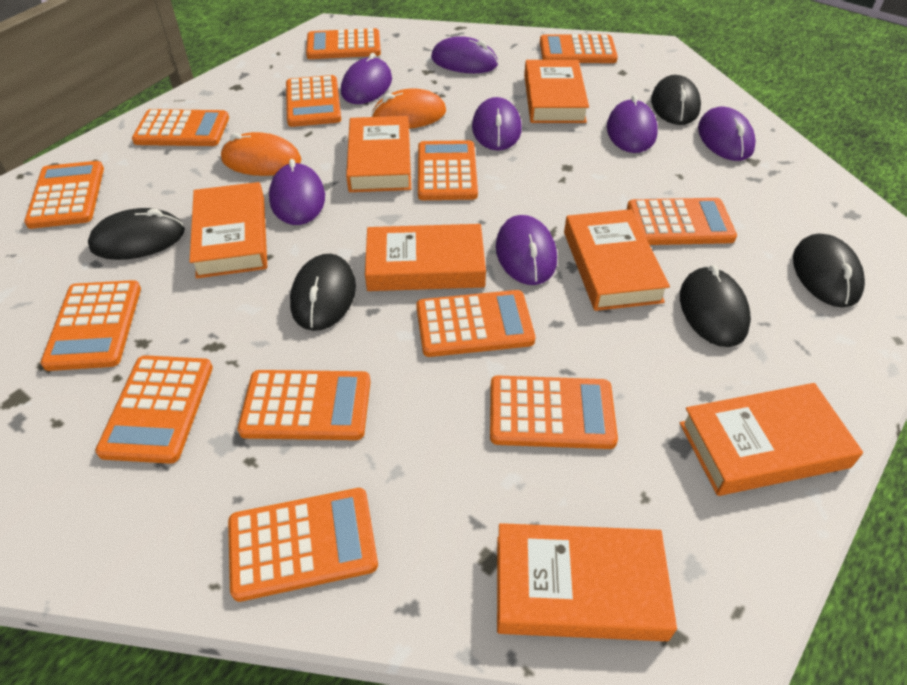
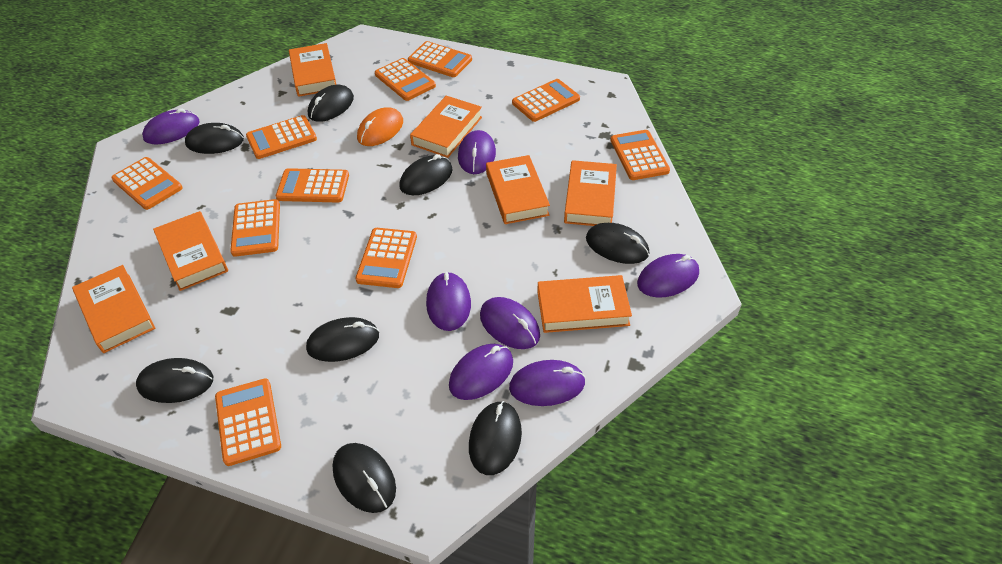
black mouse: [88,208,185,260] [290,254,356,331] [651,75,701,125] [680,265,751,347] [793,234,865,307] = 5 -> [136,358,213,403] [185,123,244,154] [306,317,379,362] [308,85,354,122] [332,443,396,513] [399,154,453,195] [469,401,522,475] [586,223,649,264] = 8
orange calculator: [24,161,104,229] [40,280,141,371] [95,355,213,464] [132,109,229,146] [228,488,378,602] [238,370,371,440] [286,75,341,127] [306,28,381,59] [416,290,535,357] [418,140,478,200] [490,376,618,449] [540,34,618,63] [627,198,737,245] = 13 -> [111,157,183,210] [215,378,281,466] [230,199,280,257] [246,115,317,159] [276,168,349,203] [355,228,417,288] [375,58,436,101] [408,41,472,77] [512,79,580,122] [610,130,670,180] = 10
orange mouse: [221,132,301,176] [371,88,446,129] = 2 -> [357,107,403,146] = 1

